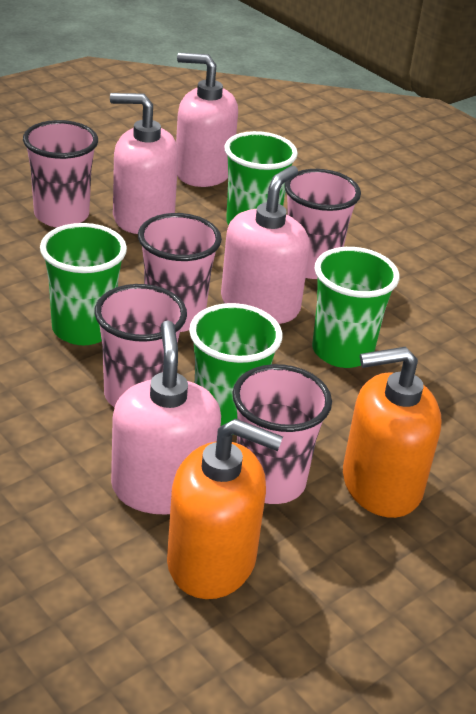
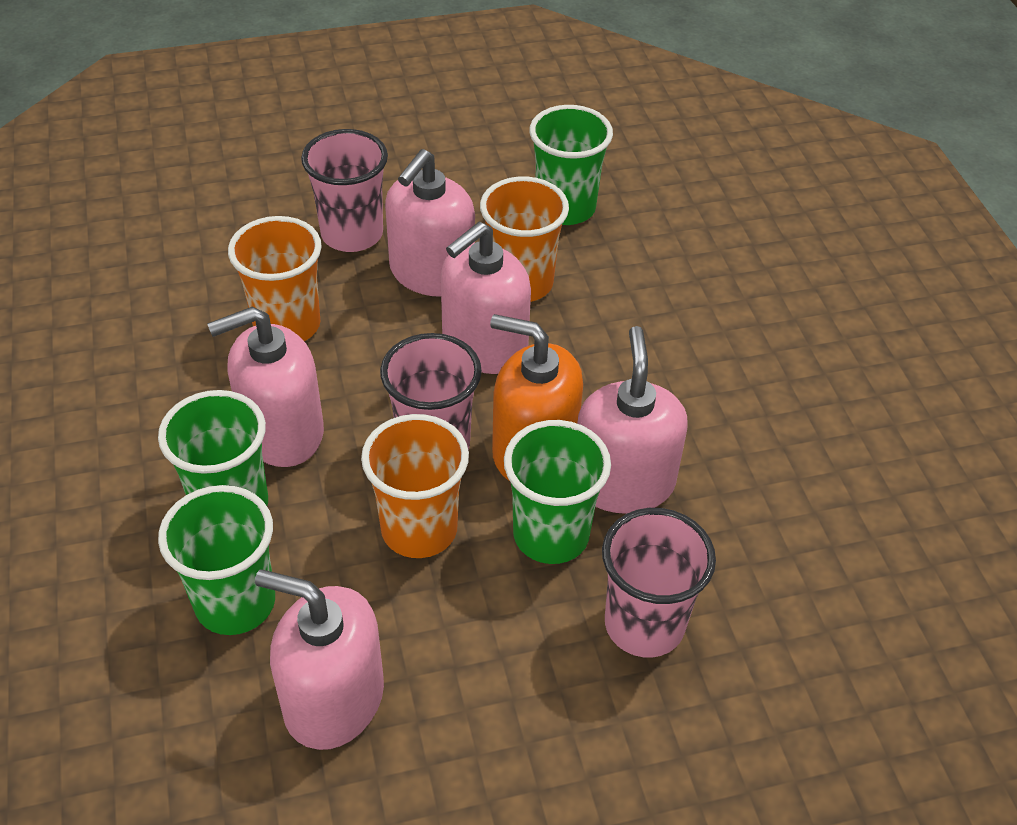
orange cup: none = 0 -> [228,216,322,341] [361,414,469,558] [480,177,569,302] = 3
orange soap dispenser: [167,419,283,599] [343,347,442,518] = 2 -> [490,314,583,481] = 1
pink cup: [23,120,98,227] [94,284,187,407] [138,213,222,332] [232,364,332,504] [284,169,361,279] = 5 -> [301,129,388,252] [380,333,482,450] [602,508,716,658] = 3
pink soap dispenser: [110,93,178,234] [111,320,221,515] [176,53,238,187] [221,166,310,324] = 4 -> [207,307,324,467] [255,569,384,750] [385,149,475,297] [441,222,531,374] [577,326,688,514] = 5

